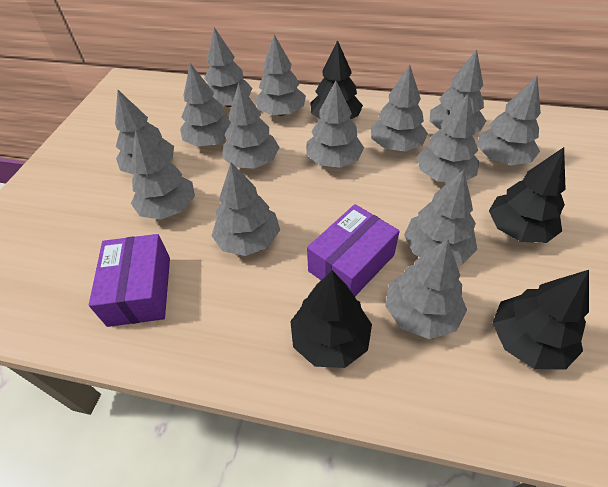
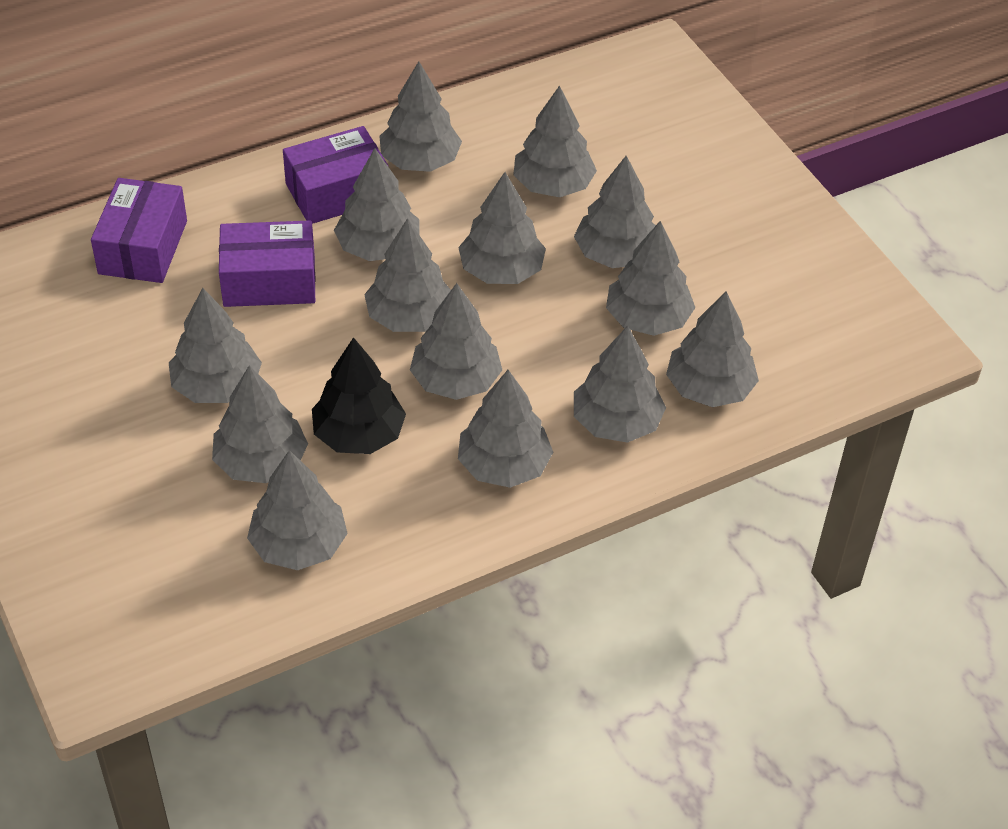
black tree: [290,270,372,368] [310,40,363,119] [489,147,566,243] [492,270,589,370] = 4 -> [312,337,406,454] = 1
purple box: [89,234,170,327] [307,204,400,296] = 2 -> [91,178,187,283] [219,221,315,307] [283,126,389,224] = 3

